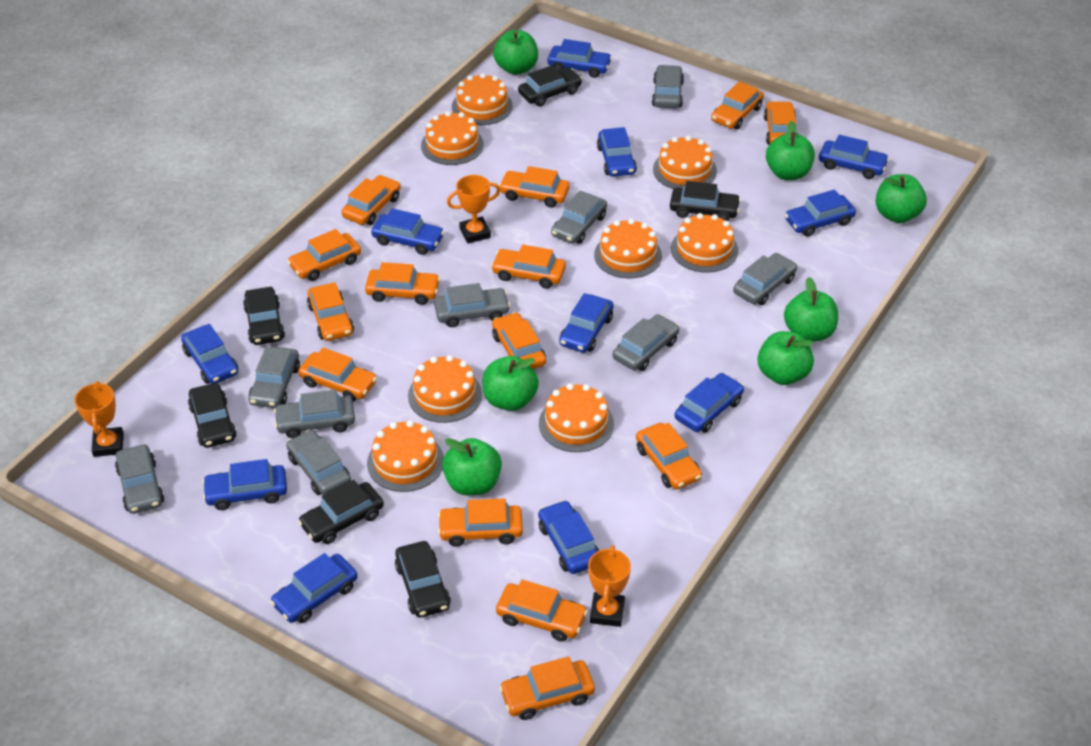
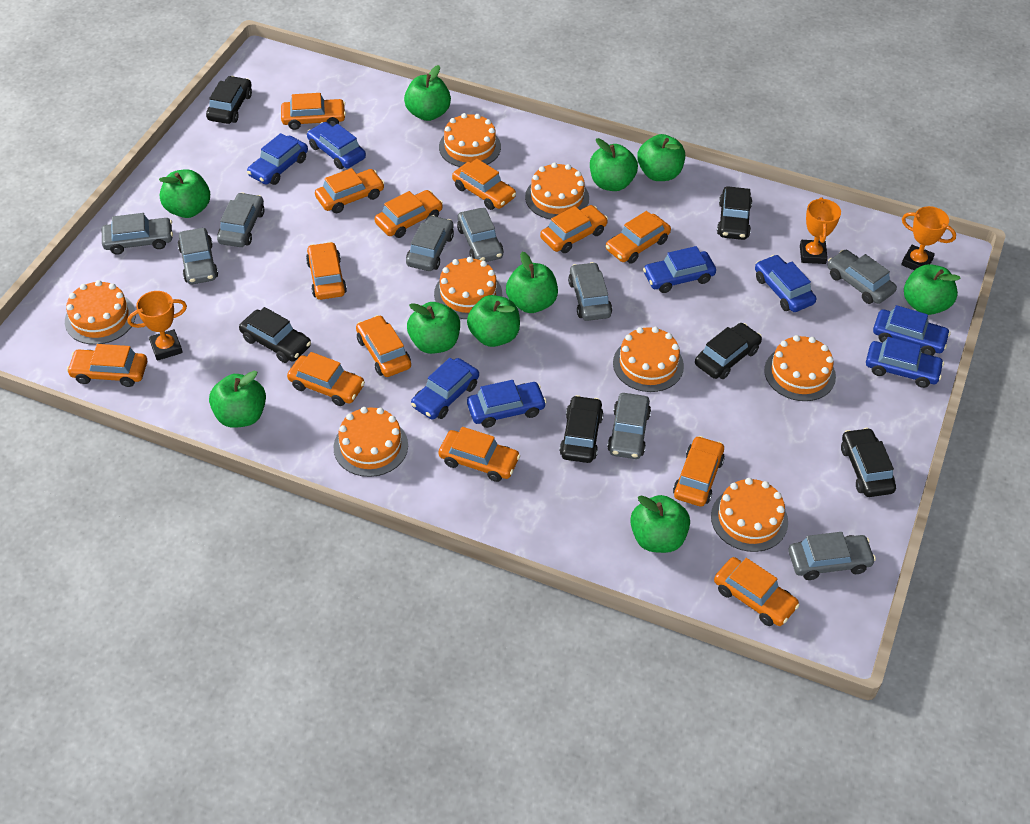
blue car: [181,324,238,384] [202,459,287,510] [270,553,358,623] [371,208,444,255] [538,500,599,574] [548,39,612,78] [559,293,614,353] [597,127,637,177] [674,373,744,433] [785,189,856,237] [819,135,889,179] = 11 -> [247,133,308,185] [307,122,366,169] [411,358,479,420] [467,380,546,428] [643,246,716,293] [755,255,816,312] [866,337,944,388] [873,305,951,356] = 8
green apple: [442,438,502,496] [483,356,539,411] [493,30,538,75] [757,331,814,385] [766,121,815,180] [784,277,838,342] [876,174,927,223] = 7 -> [159,169,210,218] [209,371,266,428] [404,65,451,121] [407,302,460,354] [467,295,520,347] [506,252,558,313] [590,138,638,191] [630,495,690,553] [637,134,685,181] [904,264,961,315] = 10
orange car: [287,229,361,281] [298,348,377,402] [307,282,354,341] [342,175,401,225] [365,262,440,305] [438,498,523,547] [491,245,566,289] [492,312,546,369] [496,579,588,642] [499,166,570,208] [499,656,595,720] [636,423,702,490] [711,81,764,129] [764,101,798,145] = 14 -> [67,344,147,387] [281,93,346,130] [287,352,365,406] [306,242,347,300] [315,168,384,213] [356,315,411,377] [375,190,443,238] [439,427,520,482] [452,159,516,210] [540,205,608,253] [606,211,671,264] [673,436,725,507] [714,557,800,626] = 13

